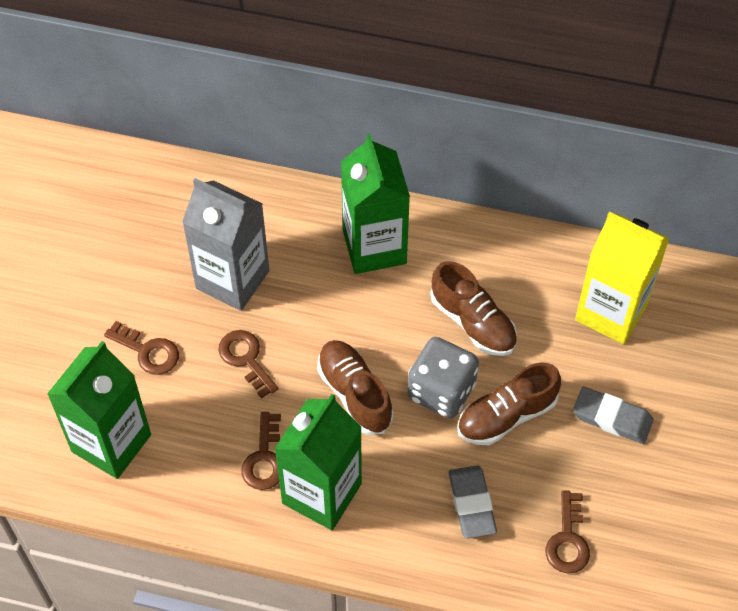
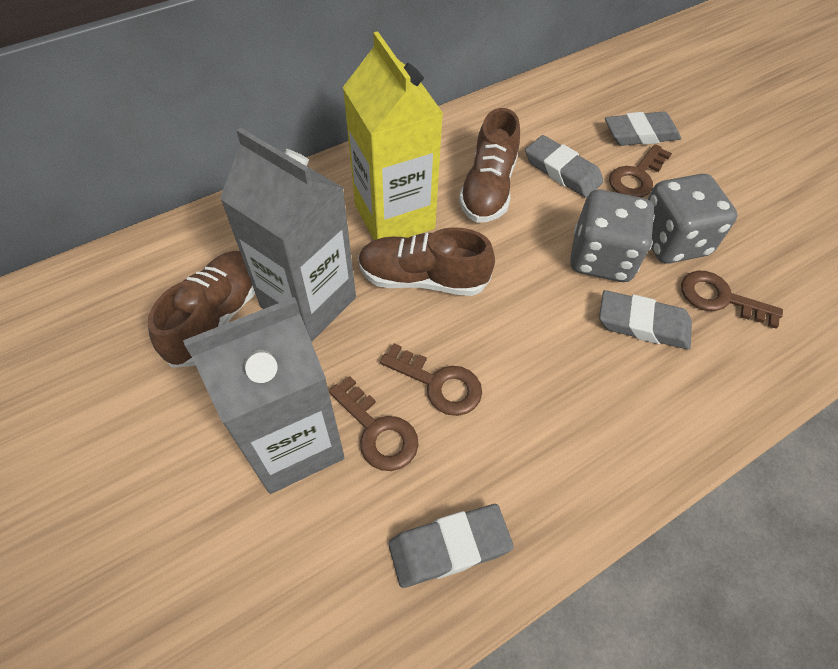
green carton: [47,341,151,479] [275,394,362,530] [341,134,410,274] = 3 -> none = 0
grey carton: [182,178,269,311] = 1 -> [183,297,345,494] [220,127,356,342] = 2
grey dice: [408,337,479,418] = 1 -> [570,190,655,282] [648,174,737,264] = 2
grey eraser: [449,465,497,539] [573,387,654,444] = 2 -> [388,504,514,588] [525,135,604,198] [599,290,692,350] [605,112,681,146] = 4

